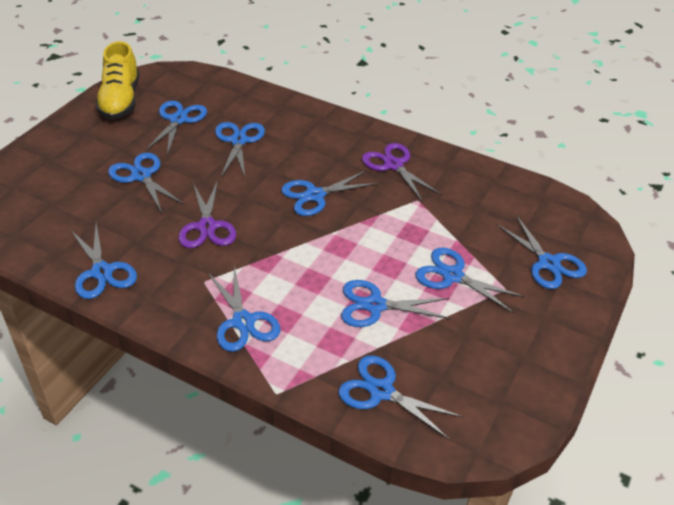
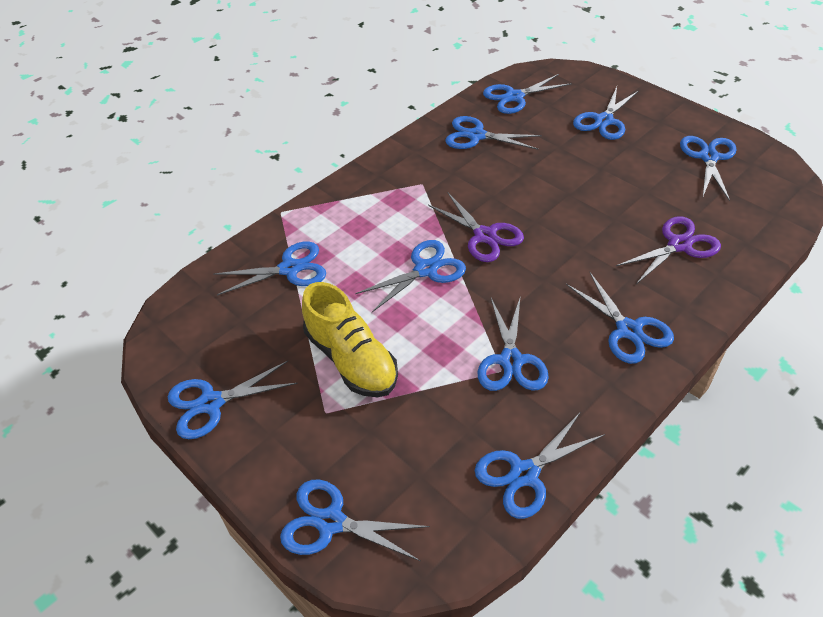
blue scissors: [71,223,137,299] [108,153,184,213] [145,101,207,155] [208,266,280,352] [215,122,265,177] [281,170,378,216] [338,355,463,439] [341,280,451,327] [416,248,525,313] [496,215,587,289] = 10 -> [168,361,298,439] [213,242,326,296] [280,479,430,561] [355,240,466,312] [445,116,542,150] [475,413,605,519] [478,298,549,391] [483,74,572,114] [566,272,674,364] [573,87,639,140] [680,136,737,201] = 11

